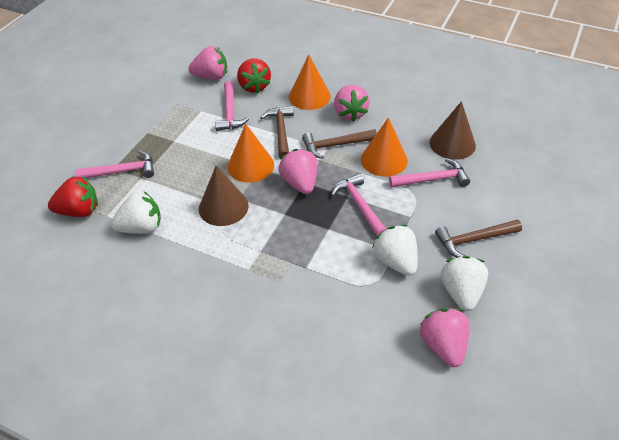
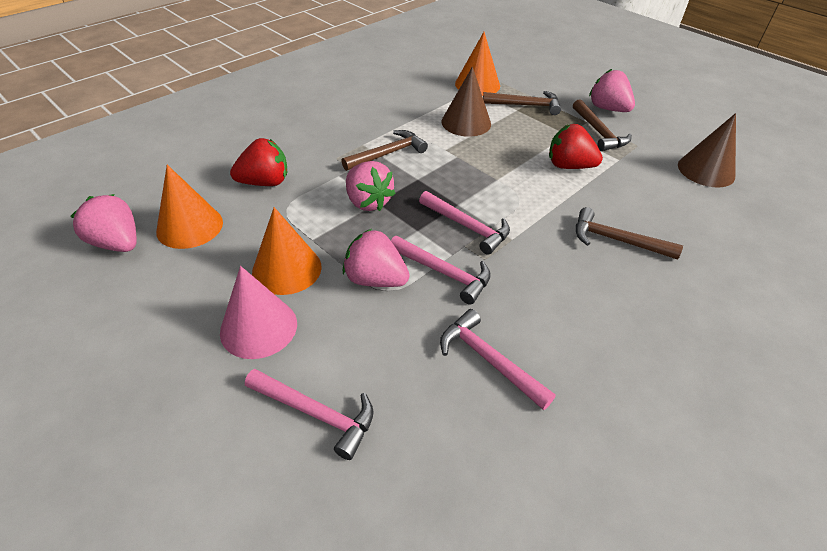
brown hammer: [260,106,294,158] [302,129,377,159] [435,220,522,258] = 3 -> [341,130,428,171] [483,91,561,115] [573,99,632,151] [576,207,683,260] = 4
pink cone: none = 0 -> [220,266,297,359] = 1
white strawberry: [111,192,161,234] [372,225,418,276] [441,256,488,311] = 3 -> none = 0

